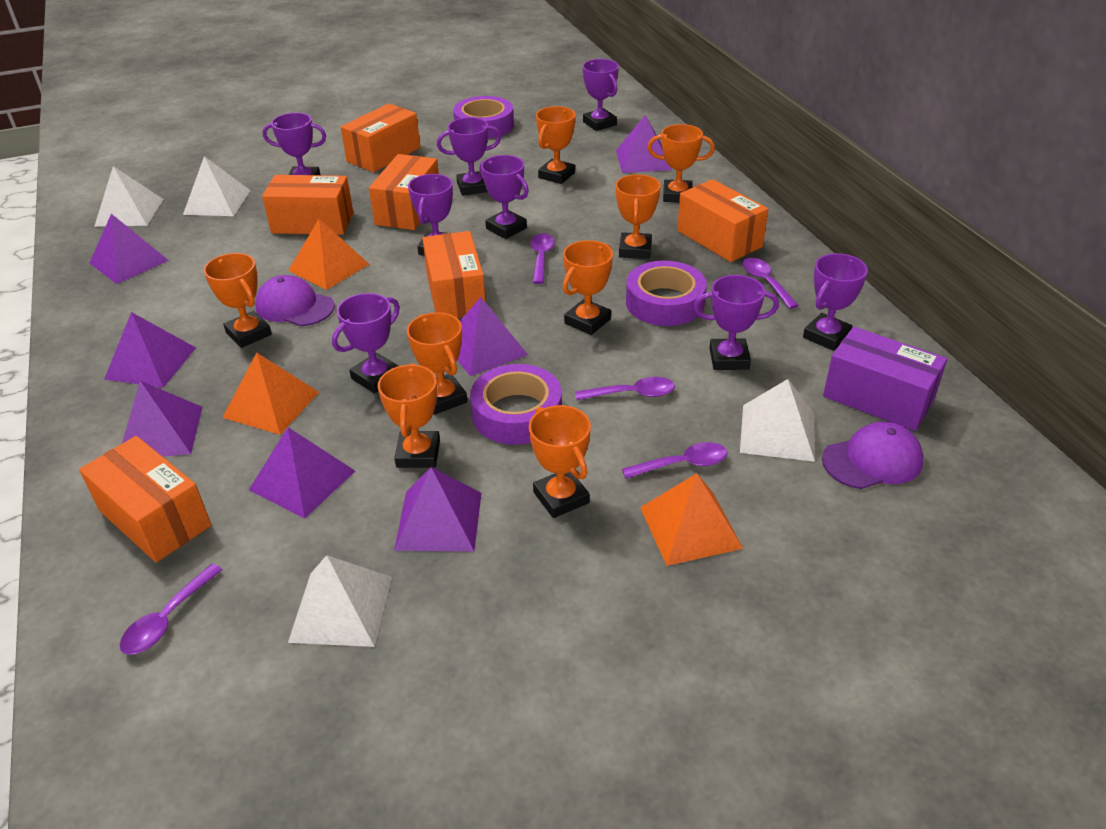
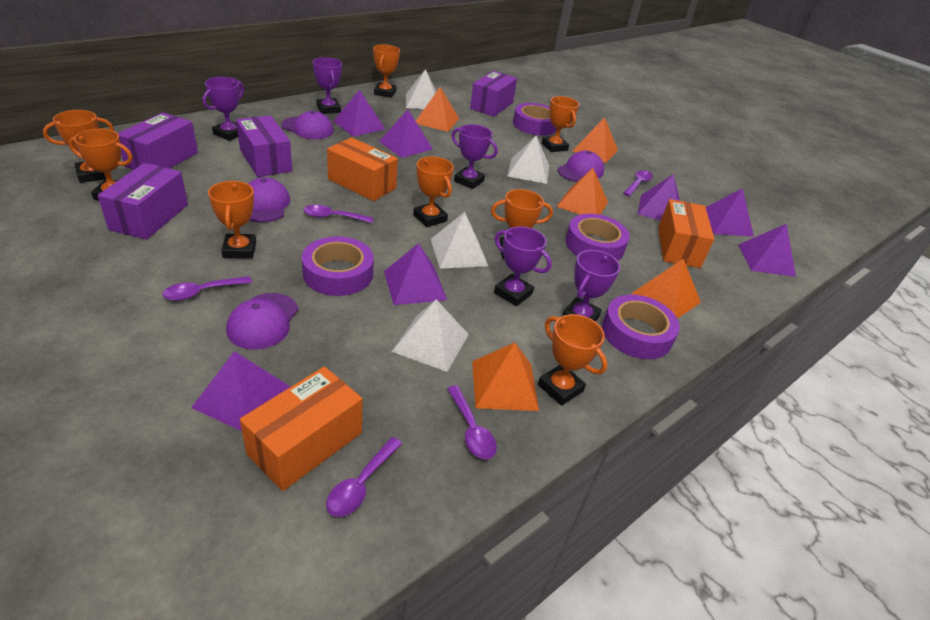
orange box: [79,436,211,562] [262,175,353,235] [341,103,420,172] [369,154,439,230] [422,231,486,318] [677,179,768,262] = 6 -> [240,367,362,491] [327,137,398,201] [658,199,714,268] = 3
orange pyramid: [222,352,319,435] [288,219,369,290] [640,473,743,566] = 3 -> [416,87,459,132] [472,342,539,411] [556,168,608,215] [573,117,618,163] [631,259,701,319] = 5
purple box: [823,327,947,431] = 1 -> [98,163,188,240] [118,112,198,170] [236,115,292,177] [470,71,517,117] = 4
purple cap: [255,275,335,326] [822,422,924,489] = 2 -> [226,293,298,350] [248,177,290,222] [281,111,334,139] [557,151,604,182] = 4
purple tape: [453,96,514,139] [470,364,562,445] [626,261,707,326] = 3 -> [302,236,374,296] [513,103,557,136] [565,214,630,261] [602,295,680,359] = 4
purple trophy: [262,112,326,175] [332,293,400,393] [408,174,453,256] [437,117,501,196] [480,155,529,239] [583,59,619,131] [693,275,779,370] [803,253,868,351] = 8 -> [203,77,244,141] [313,57,342,114] [452,124,498,189] [494,226,552,306] [562,250,620,322] = 5

